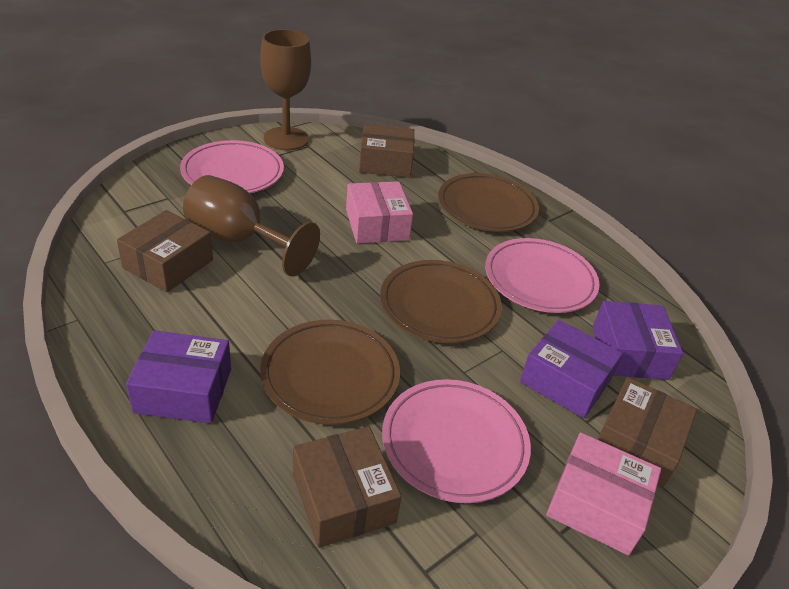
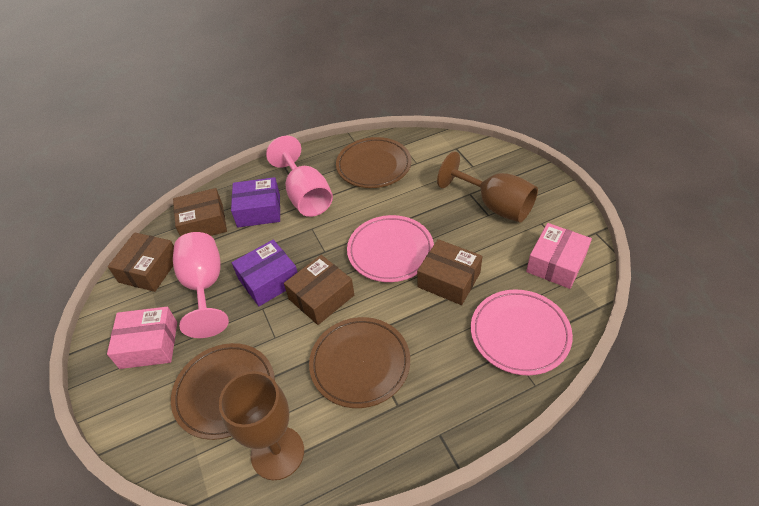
pink goblet: none = 0 -> [173,232,229,338] [266,136,333,217] = 2
pink plate: [180,140,284,193] [382,379,531,503] [485,238,600,313] = 3 -> [347,215,434,282] [471,289,573,375] = 2
purple box: [126,330,231,424] [520,320,623,419] [592,301,683,380] = 3 -> [231,177,280,227] [232,240,297,306] = 2

